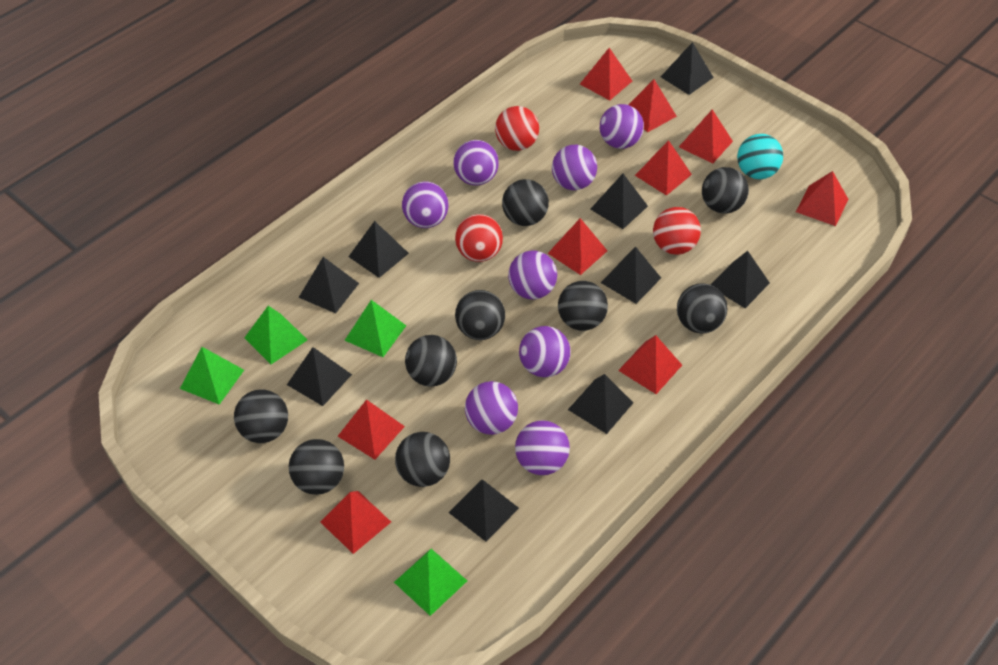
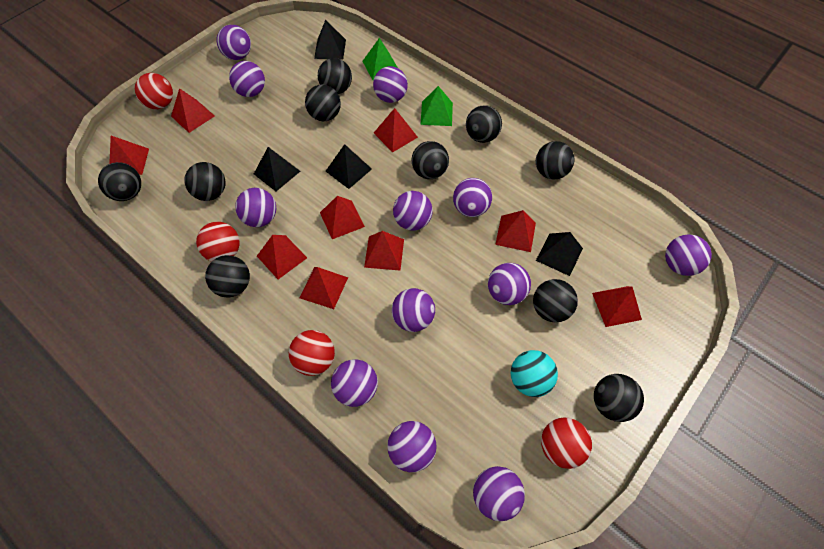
black ball: [234,389,288,443] [289,439,344,495] [395,432,450,487] [405,335,457,387] [455,290,505,340] [502,179,549,226] [558,281,608,331] [677,283,727,334] [702,167,749,214] = 9 -> [98,162,141,201] [184,162,226,201] [205,255,250,298] [305,84,341,121] [318,58,352,94] [412,141,449,179] [466,105,502,143] [533,279,578,322] [536,141,574,179] [594,374,644,422] = 10
black pyramid: [287,347,352,406] [298,257,359,313] [348,221,409,278] [448,480,519,542] [568,374,633,434] [590,174,648,229] [601,246,661,304] [661,42,714,95] [710,251,770,308] = 9 -> [254,147,300,191] [314,20,346,60] [326,144,372,189] [536,232,583,276] = 4
green pyramid: [180,347,244,405] [244,306,307,364] [344,300,406,357] [394,549,467,616] = 4 -> [362,38,398,80] [420,86,453,126] = 2
purple ball: [402,181,449,228] [453,140,499,185] [465,381,518,435] [508,251,557,299] [515,421,570,475] [519,326,571,377] [552,145,597,190] [600,104,644,149] = 8 -> [217,25,251,60] [229,61,265,97] [235,188,276,227] [331,360,378,407] [373,66,408,103] [387,421,437,472] [392,288,435,332] [393,191,433,231] [453,178,492,217] [473,466,525,521] [488,263,531,305] [665,234,712,276] = 12
red ball: [455,214,503,262] [495,106,539,151] [653,207,701,255] = 3 -> [135,73,173,109] [196,222,240,261] [289,330,335,376] [541,417,592,469] = 4

